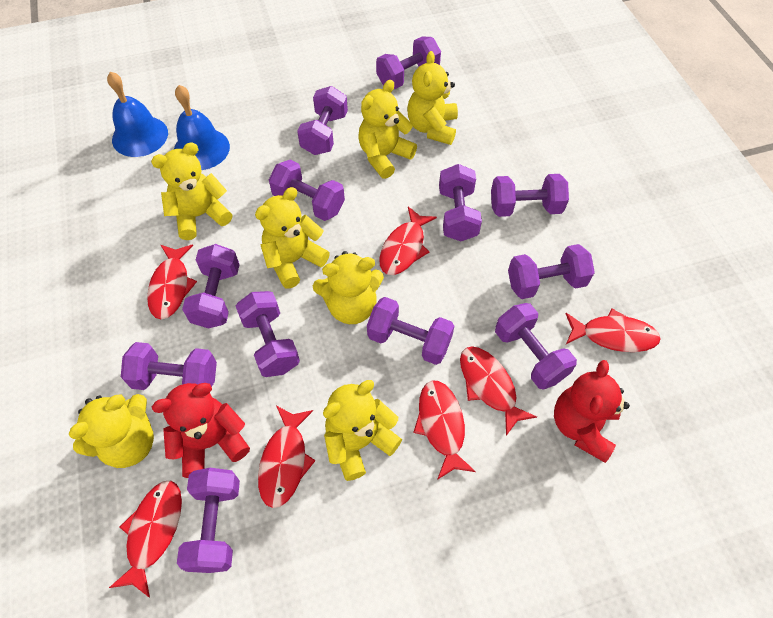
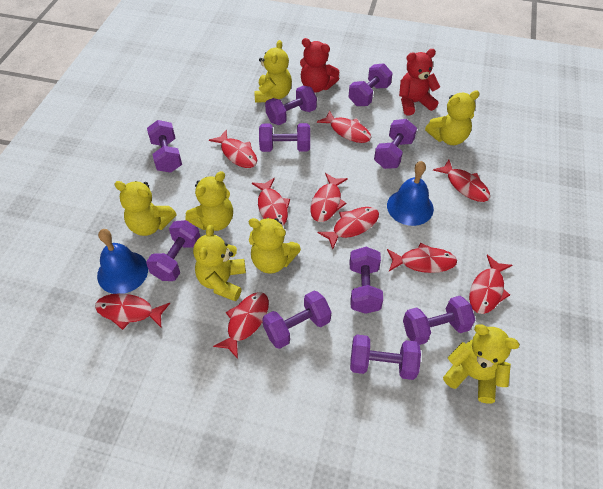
purple dumbbell: [121,342,217,390] [177,468,240,573] [182,244,240,328] [236,291,300,377] [269,160,345,221] [297,86,348,155] [367,297,454,365] [376,36,441,89] [439,164,482,241] [491,174,569,217] [495,303,577,389] [508,244,595,299] = 12 -> [146,220,200,281] [147,120,182,172] [259,123,310,152] [262,291,332,349] [265,86,317,125] [349,63,393,106] [350,247,383,314] [350,335,421,380] [374,119,417,169] [403,296,475,345] = 10
red fish: [109,481,182,598] [147,245,197,319] [258,406,316,508] [379,207,437,275] [413,380,476,480] [460,346,537,436] [565,309,661,352] = 7 -> [95,293,170,330] [209,130,257,168] [213,292,269,359] [252,178,290,226] [310,173,348,222] [317,110,372,143] [318,207,379,249] [387,243,457,273] [433,160,490,202] [469,255,512,314] = 10

